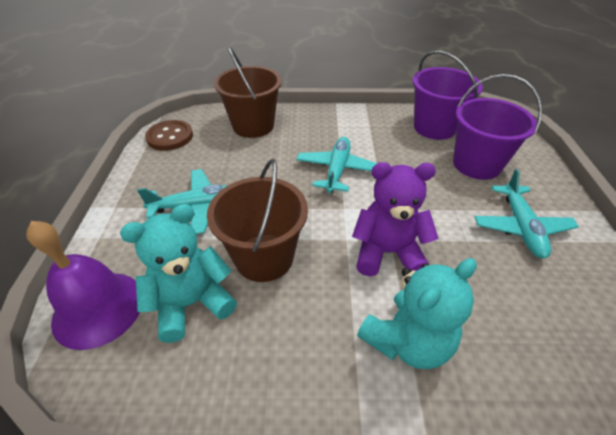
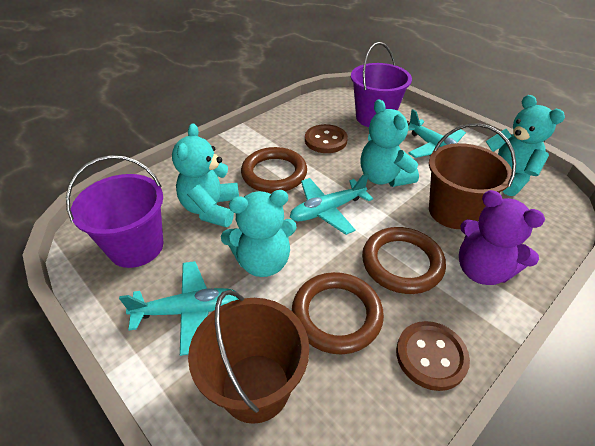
brown button: [145,120,193,151] = 1 -> [305,124,348,153] [396,321,470,391] = 2
brown ring: none = 0 -> [241,147,307,193] [292,272,384,354] [362,227,446,294] = 3
purple bell: [26,221,140,350] = 1 -> none = 0
turquoise teddy bear: [120,204,237,343] [357,258,477,369] = 2 -> [172,123,239,227] [221,190,297,277] [360,99,419,187] [486,95,565,196] = 4

